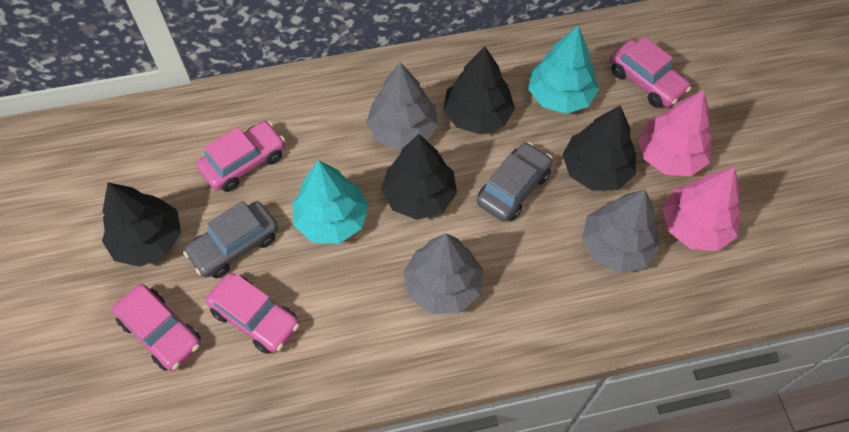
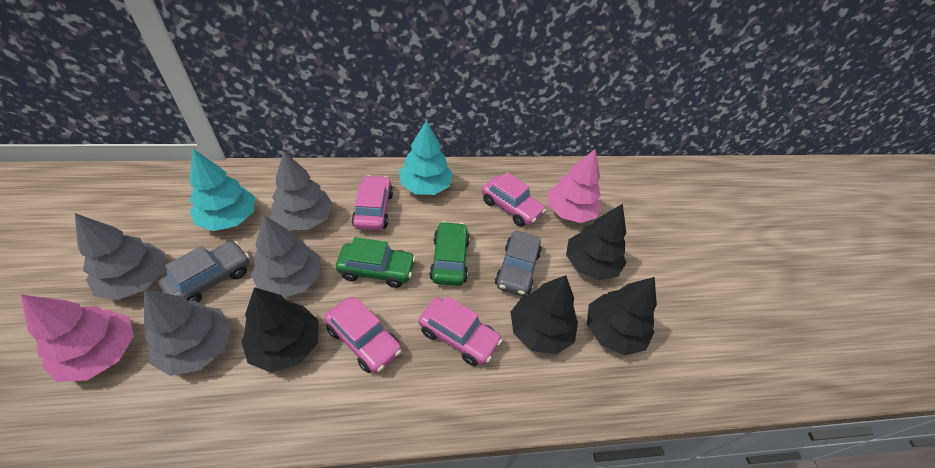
green car: none = 0 -> [336,237,416,288] [429,221,470,286] = 2
grey tree: [366,62,438,150] [403,233,483,314] [582,189,661,273] = 3 -> [75,213,165,300] [144,289,232,376] [251,215,321,298] [271,151,333,230] = 4

